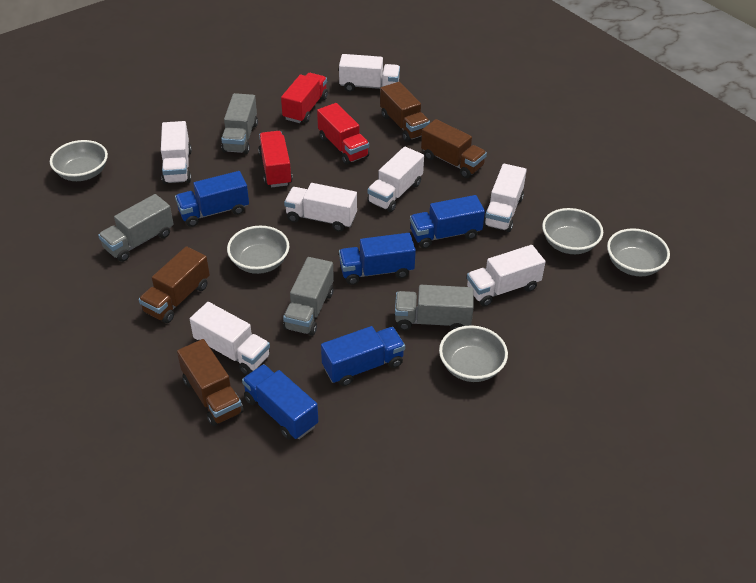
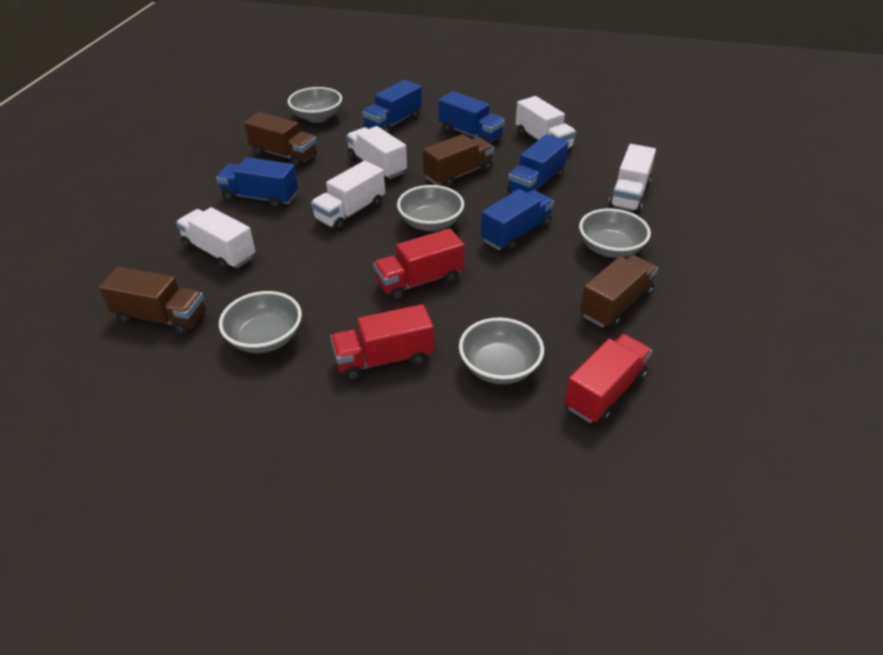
grey truck: [98,194,174,262] [221,93,258,154] [283,257,334,336] [395,285,474,331] = 4 -> none = 0
white truck: [161,121,192,184] [190,302,270,375] [284,183,357,232] [339,54,400,92] [367,147,424,212] [467,245,546,307] [483,164,526,232] = 7 -> [176,207,256,271] [311,161,385,231] [346,126,407,179] [516,96,576,150] [608,144,656,214] = 5

